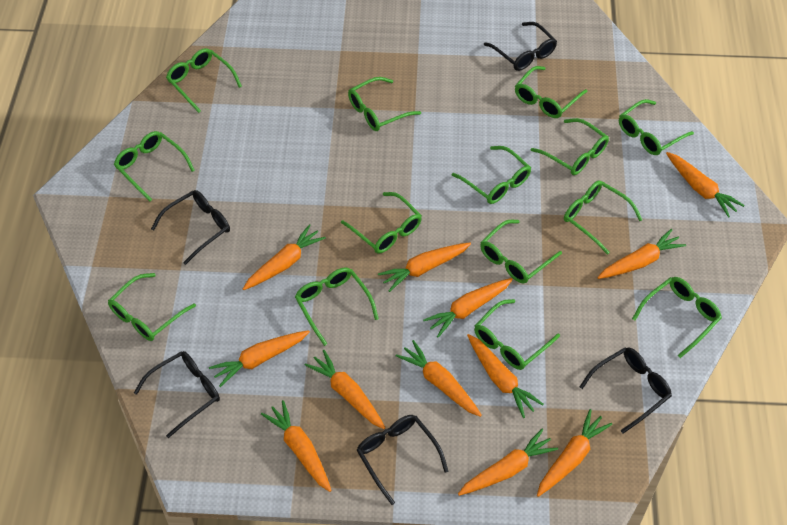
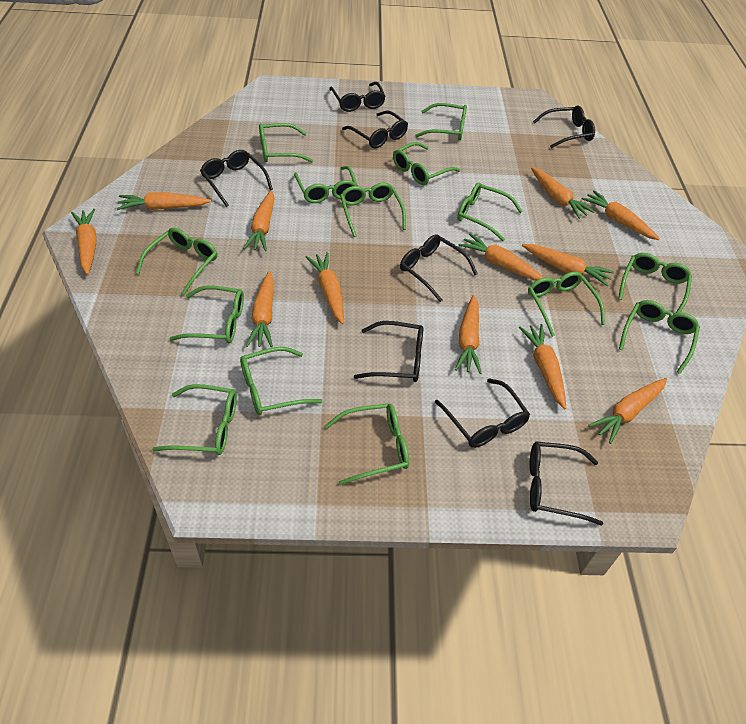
black glasses: [134,351,220,438] [151,190,230,265] [356,415,448,505] [484,22,557,71] [579,347,672,434] = 5 -> [200,150,273,207] [329,82,386,112] [342,111,408,148] [354,321,423,382] [400,234,478,302] [435,378,530,448] [529,441,603,526] [533,105,595,148] = 8

